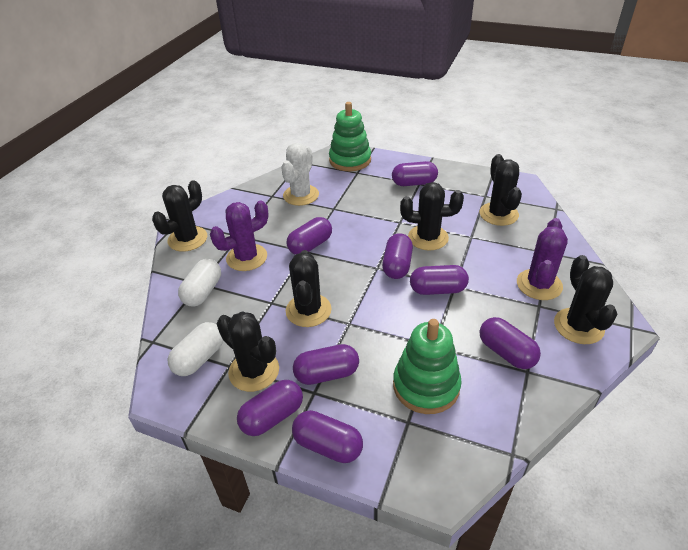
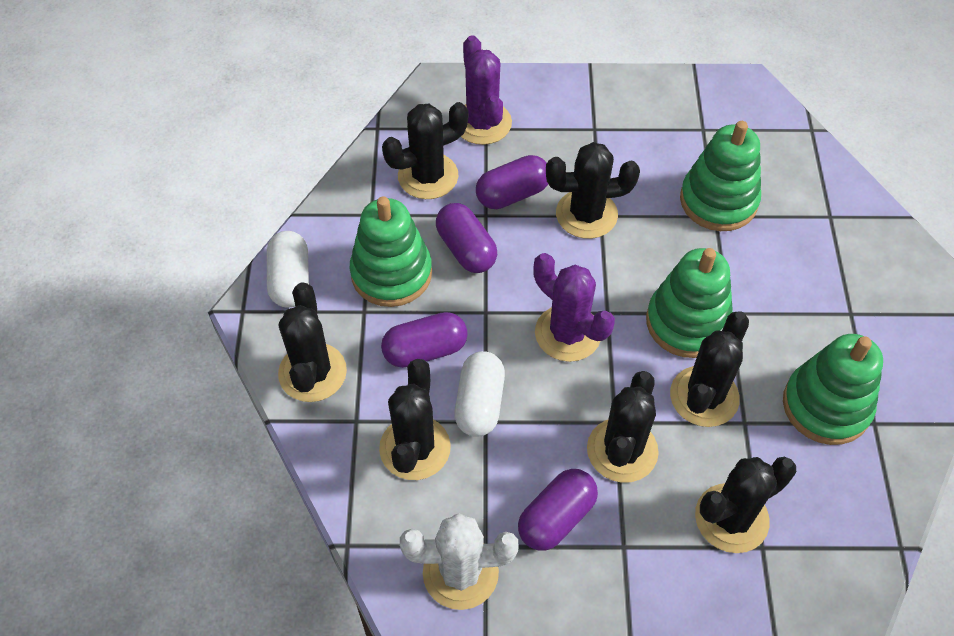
black cactus: [152,180,207,252] [217,311,279,392] [286,250,332,327] [400,182,464,251] [479,154,522,226] [554,255,617,344] = 6 -> [278,283,347,402] [379,359,451,480] [382,102,468,199] [546,142,640,239] [587,371,659,483] [670,311,749,427] [695,457,796,553] = 7
green stacking toy: [329,102,371,171] [393,319,462,414] = 2 -> [350,196,432,307] [646,248,733,358] [680,121,761,231] [783,334,883,445] = 4
purple capsule: [237,380,303,436] [286,217,332,254] [292,410,363,463] [293,344,359,385] [382,233,413,279] [392,161,438,186] [410,265,469,295] [480,317,541,369] = 8 -> [381,312,468,368] [436,203,497,273] [476,155,548,209] [518,469,598,551] = 4

